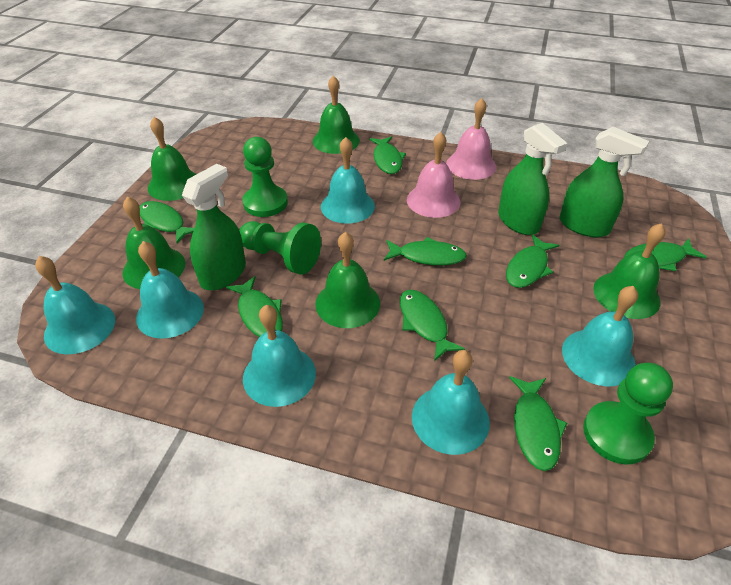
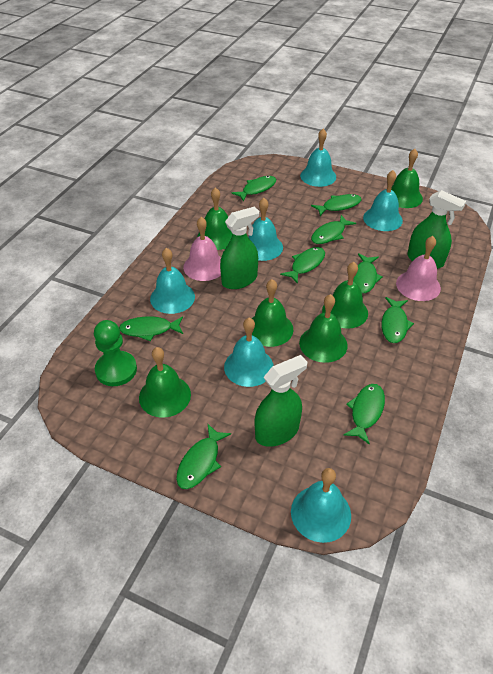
green bell: [122,196,185,289] [148,117,196,201] [313,75,360,154] [315,232,380,328] [593,223,666,319] = 5 -> [139,347,191,418] [197,188,232,250] [252,279,293,347] [299,294,348,363] [322,262,368,329] [391,149,423,208] = 6
green fish: [139,201,194,244] [226,276,283,337] [369,136,406,174] [384,237,467,265] [400,290,465,361] [506,235,559,288] [509,376,567,471] [624,238,707,271] = 8 -> [119,316,183,341] [176,424,231,489] [231,176,276,202] [280,247,325,284] [311,194,362,216] [311,215,356,244] [344,384,385,445] [353,254,383,293] [381,297,414,343] = 9
green pawn: [239,221,321,274] [243,137,288,217] [583,363,673,464] = 3 -> [94,320,137,386] = 1

